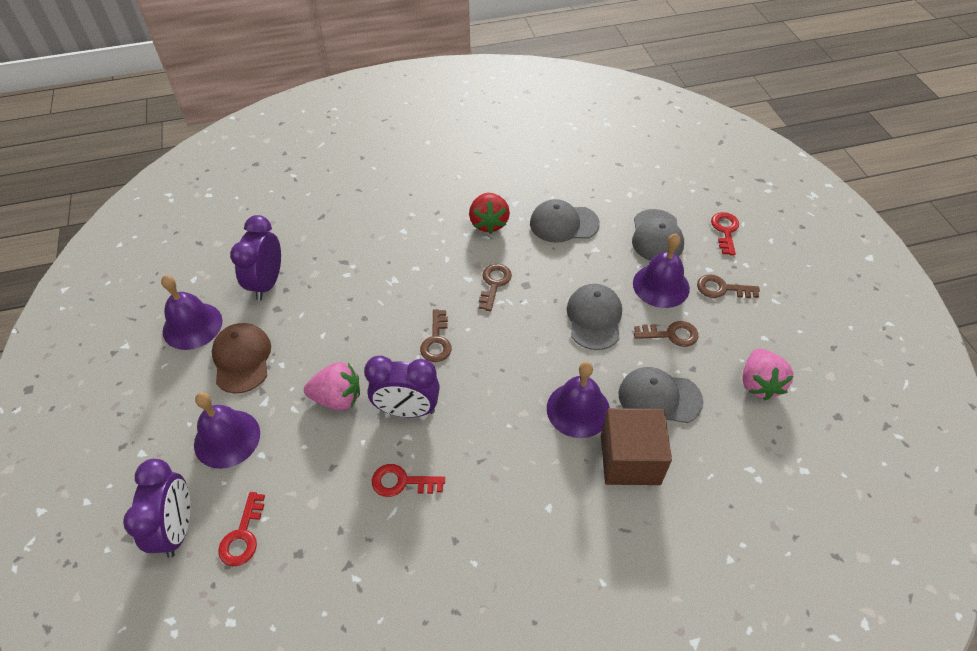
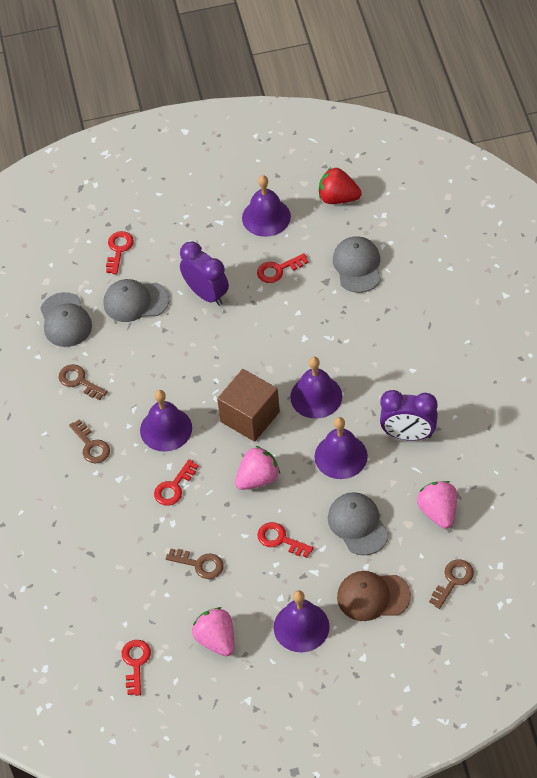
pink strawberry: [304,362,360,411] [742,349,793,400] = 2 -> [192,607,234,656] [235,446,280,490] [417,481,457,529] = 3
purple bell: [161,275,222,350] [194,392,260,469] [547,362,610,438] [633,234,690,308] = 4 -> [140,390,192,452] [242,175,291,237] [274,590,330,652] [290,357,342,419] [315,417,368,479] = 5
purple clock: [123,459,190,558] [230,215,281,301] [364,356,440,417] = 3 -> [180,242,229,306] [380,390,438,441] = 2
red key: [218,492,265,566] [372,464,445,497] [711,212,739,255] = 3 -> [106,231,134,274] [122,640,151,696] [154,459,198,506] [257,253,309,283] [257,522,313,558] = 5

